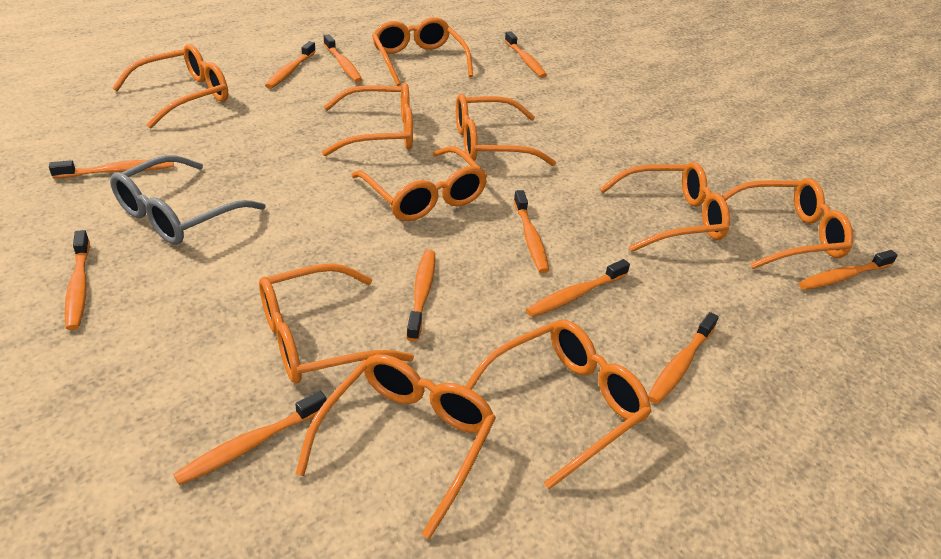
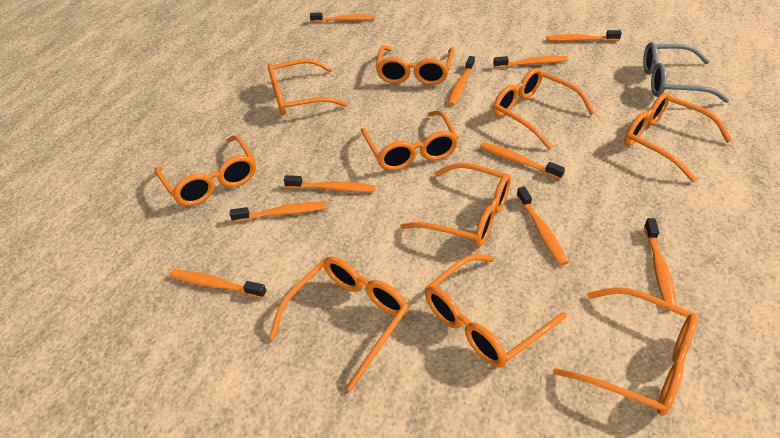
orange toothbrush: [49,160,174,178] [65,230,90,330] [173,391,327,485] [265,41,316,89] [324,35,362,82] [406,250,435,341] [505,31,547,78] [514,190,549,273] [526,259,630,317] [648,312,719,404] [799,250,898,290] = 11 -> [170,270,267,298] [230,202,326,222] [284,175,375,192] [310,12,375,22] [448,56,475,106] [480,142,565,179] [493,56,568,68] [517,186,568,266] [547,30,622,41] [644,218,677,310] = 10

